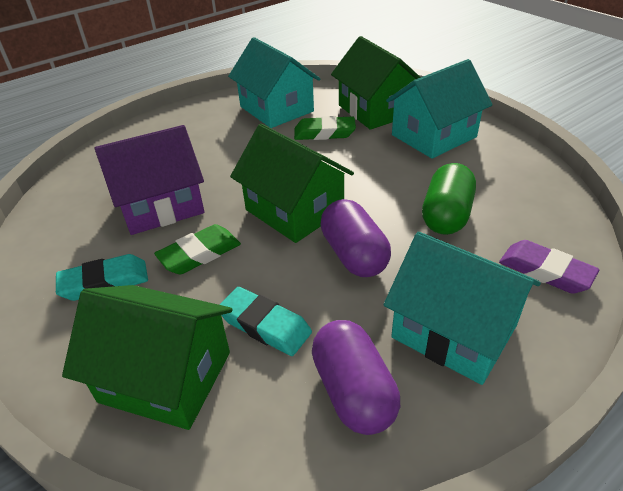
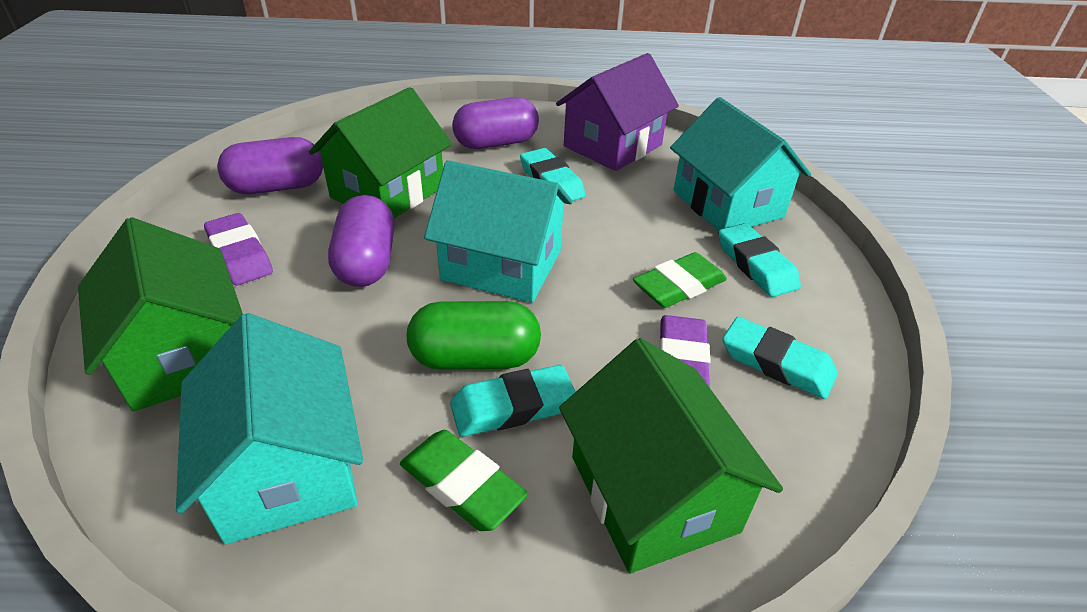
purple capsule: [312,320,400,435] [321,199,391,277] = 2 -> [217,137,323,194] [328,195,394,287] [452,97,539,149] = 3
purple eraser: [499,240,599,294] = 1 -> [204,213,273,285] [659,315,711,388] = 2
turquoise eraser: [56,254,148,301] [219,287,312,356] = 2 -> [450,365,576,437] [520,148,585,201] [719,223,801,297] [722,317,838,399] = 4

